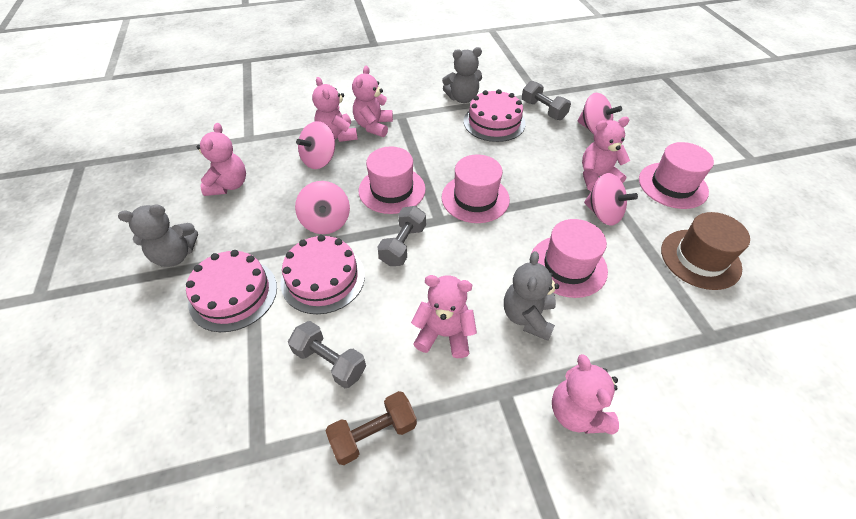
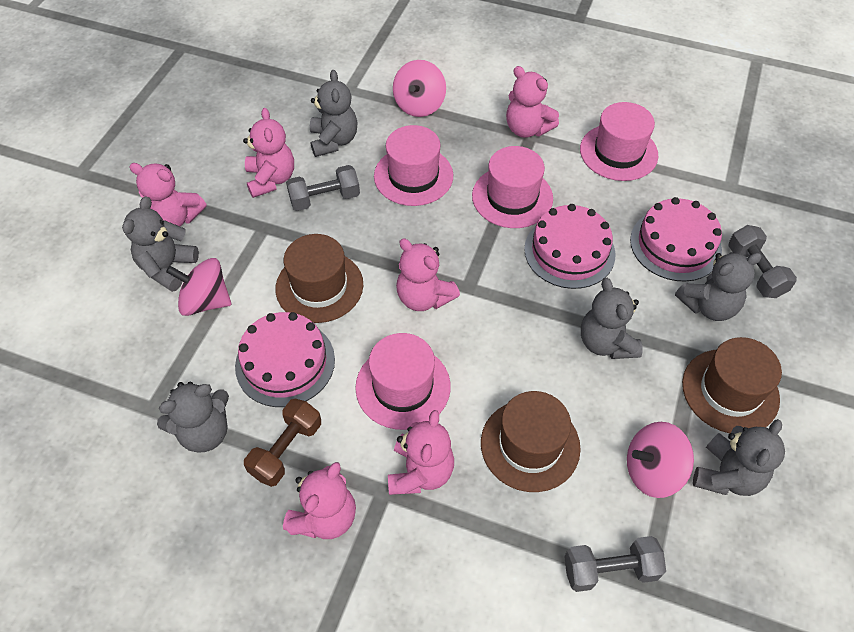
brown hat: [661,212,750,290] = 1 -> [275,234,363,323] [481,391,581,492] [682,337,782,433] = 3
grey teddy bear: [118,204,198,267] [442,47,482,103] [504,251,559,341] = 3 -> [122,196,199,292] [157,381,229,452] [310,70,358,157] [581,278,643,359] [675,252,762,321] [693,419,785,496] = 6
pink spinning top: [295,181,350,234] [296,121,335,169] [578,93,622,134] [584,173,638,226] = 4 -> [166,258,231,316] [393,60,446,117] [627,422,694,498] = 3

